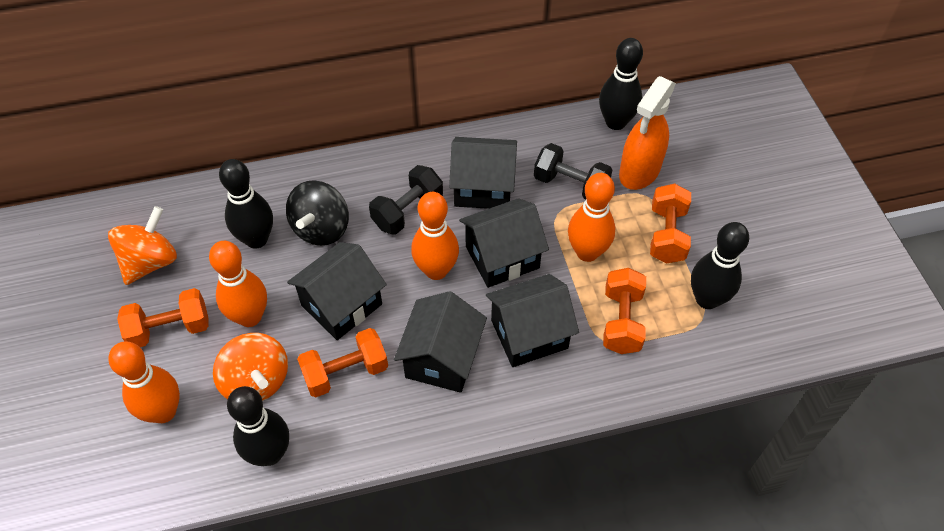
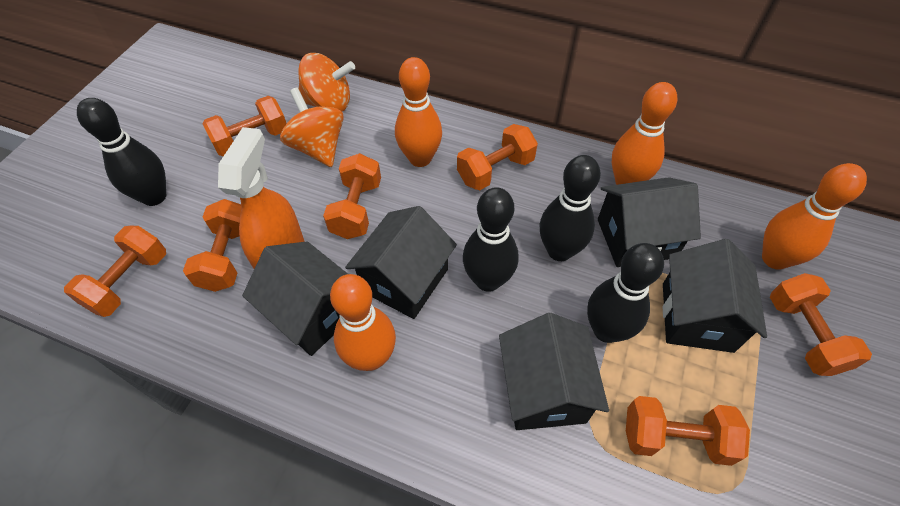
black dumbbell: [369,165,443,235] [534,143,612,199] = 2 -> none = 0
black spinning top: [286,180,349,246] = 1 -> none = 0
orange dumbbell: [117,288,209,347] [297,328,388,397] [603,268,646,354] [650,183,691,263] = 4 -> [64,226,166,317] [183,199,241,292] [202,96,287,156] [323,153,381,239] [457,124,538,190] [626,396,750,466] [770,273,872,376] = 7

